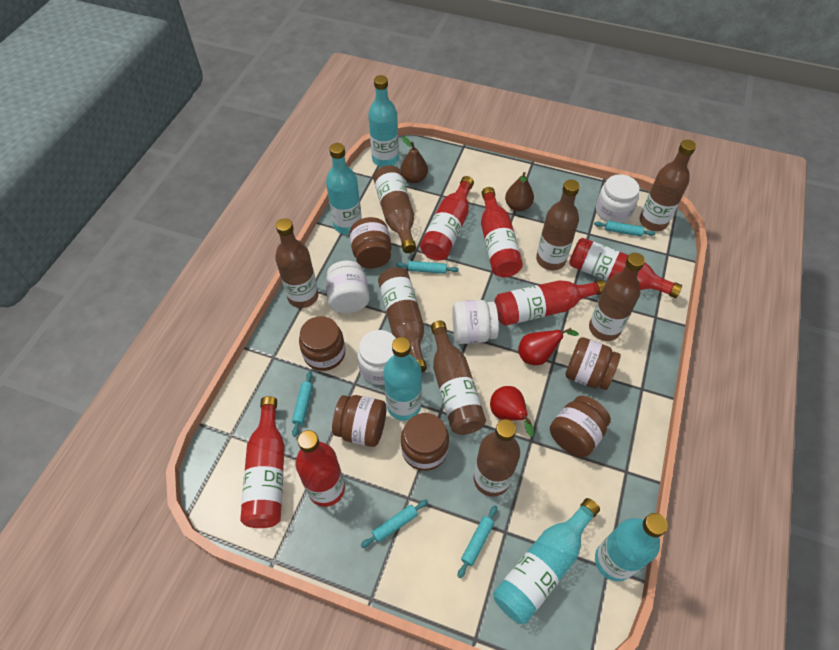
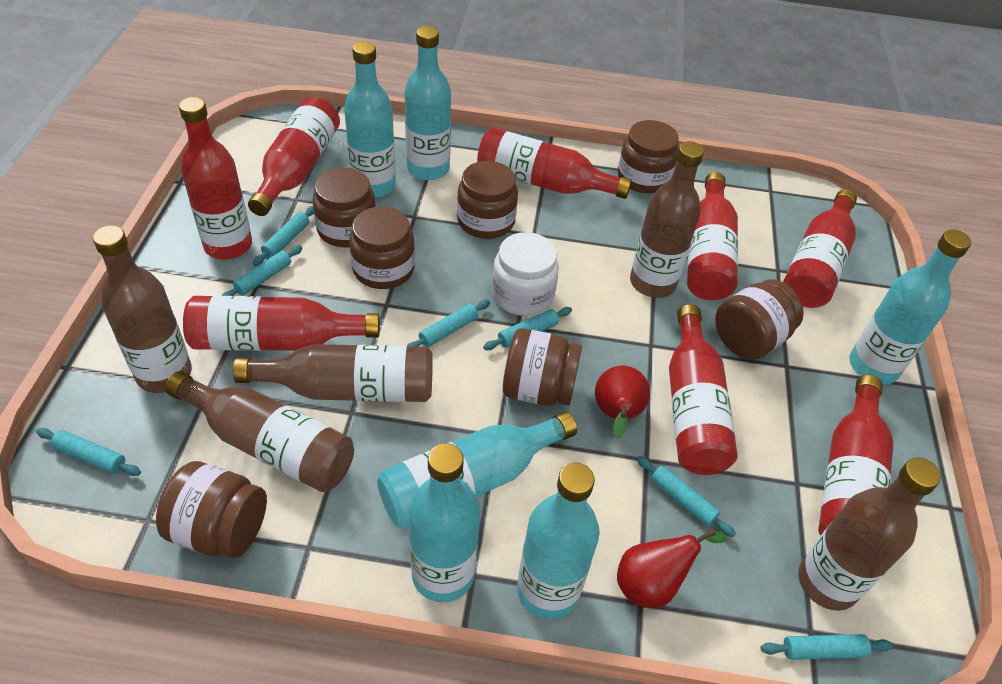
brown bottle: [275,218,318,308] [373,165,416,253] [378,267,427,372] [431,321,486,435] [474,419,520,497] [536,180,580,270] [589,253,645,341] [639,140,696,231] = 8 -> [93,225,192,393] [165,371,354,492] [233,344,433,402] [630,141,704,298] [798,457,941,611] = 5
brown jar: [299,316,345,371] [332,395,386,447] [349,217,392,268] [401,413,449,471] [550,396,611,457] [565,337,621,390] = 6 -> [156,461,267,558] [312,168,376,247] [349,206,415,289] [457,161,518,239] [503,328,582,406] [618,120,679,193] [715,279,804,360] = 7
brown pear: [400,137,428,183] [505,172,534,211] = 2 -> none = 0
red bottle: [240,396,285,528] [295,430,345,507] [420,176,474,261] [481,187,523,277] [495,280,606,326] [569,238,682,298] = 6 -> [179,97,252,260] [183,296,380,351] [248,97,340,216] [477,127,632,199] [669,304,738,475] [687,172,738,300] [783,189,857,308] [818,375,894,536] = 8
turquoise bottle: [326,143,362,234] [368,75,399,167] [383,337,422,421] [493,498,600,624] [595,513,668,581] = 5 -> [344,41,396,198] [377,411,577,529] [405,26,451,180] [409,443,480,602] [517,463,600,619] [850,229,971,385] = 6
turquoise rolling pin: [292,371,313,437] [361,500,428,548] [396,261,459,274] [458,505,497,578] [594,221,655,237] = 5 -> [36,428,141,476] [222,245,302,296] [253,206,314,266] [407,300,490,347] [483,307,572,350] [637,456,736,537] [761,634,893,660] = 7
white jar: [326,261,370,314] [357,330,396,385] [452,300,499,344] [596,174,640,223] = 4 -> [492,232,559,316] = 1

